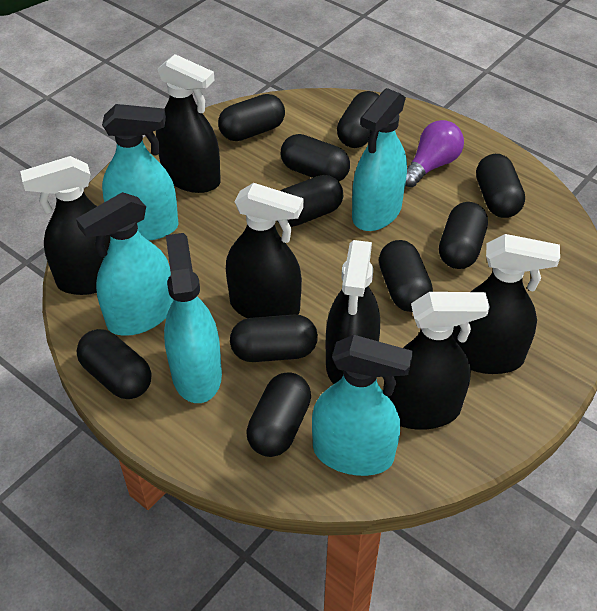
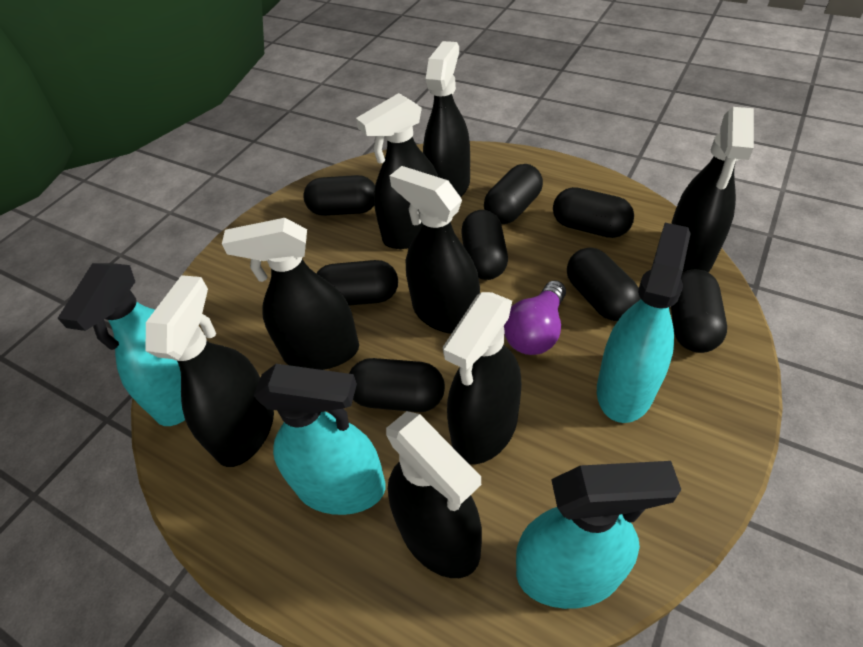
black capsule: [77,329,151,399] [218,94,285,141] [230,315,318,362] [246,373,311,457] [277,175,343,227] [281,134,350,181] [337,91,379,148] [379,240,433,312] [439,202,488,269] [476,154,525,218] = 10 -> [303,175,375,216] [316,260,398,306] [349,358,445,412] [461,210,508,280] [484,164,543,224] [553,187,634,238] [567,248,641,321] [671,269,727,353] = 8
black spray bottle: [20,156,110,295] [156,54,221,193] [226,183,304,318] [326,240,380,384] [384,292,490,430] [452,234,560,374] = 6 -> [146,275,274,467] [222,218,359,370] [356,93,438,249] [386,411,482,578] [389,166,480,334] [423,41,470,197] [443,292,522,464] [671,107,754,273] = 8
turquoise spray bottle: [76,192,174,336] [102,104,179,241] [164,233,222,403] [312,335,413,476] [352,88,407,231] = 5 -> [57,263,185,426] [254,364,386,515] [516,461,681,609] [597,223,691,423] = 4

